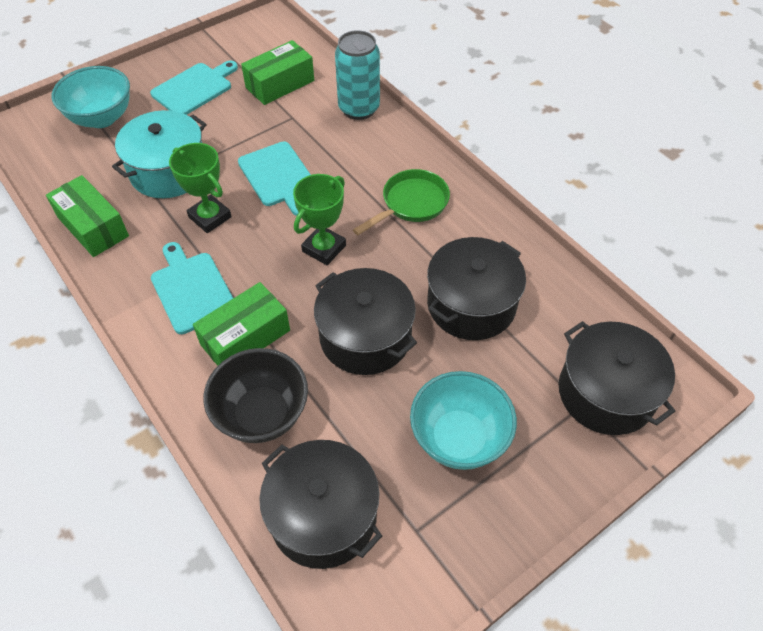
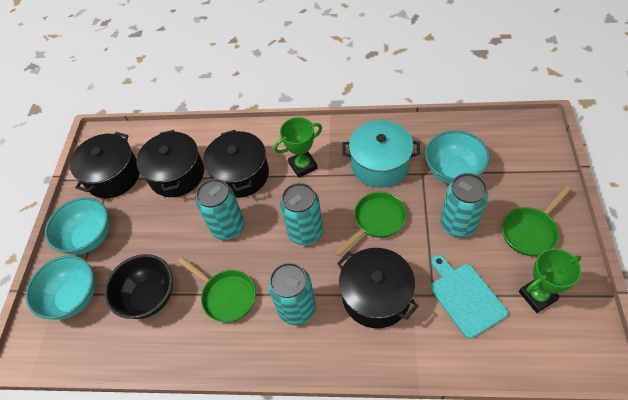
green box: [46,175,129,257] [193,282,290,366] [241,40,314,105] = 3 -> none = 0
green pan: [353,169,450,235] = 1 -> [178,257,256,322] [334,192,406,256] [502,186,571,256] = 3
turquoise bowl: [51,66,130,128] [410,371,517,470] = 2 -> [26,255,95,320] [45,197,109,255] [425,131,490,184] = 3
turquoise can: [335,30,380,120] = 1 -> [196,179,244,240] [268,263,316,325] [280,183,323,245] [440,173,488,237] = 4
turquoise cutting board: [150,61,238,115] [151,242,233,334] [238,142,311,216] = 3 -> [430,255,508,339] = 1

